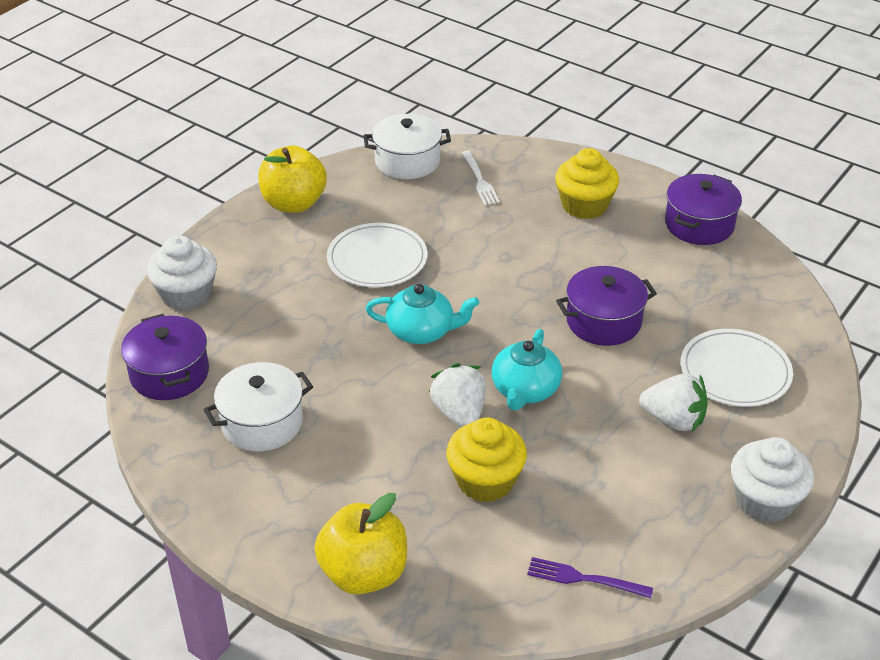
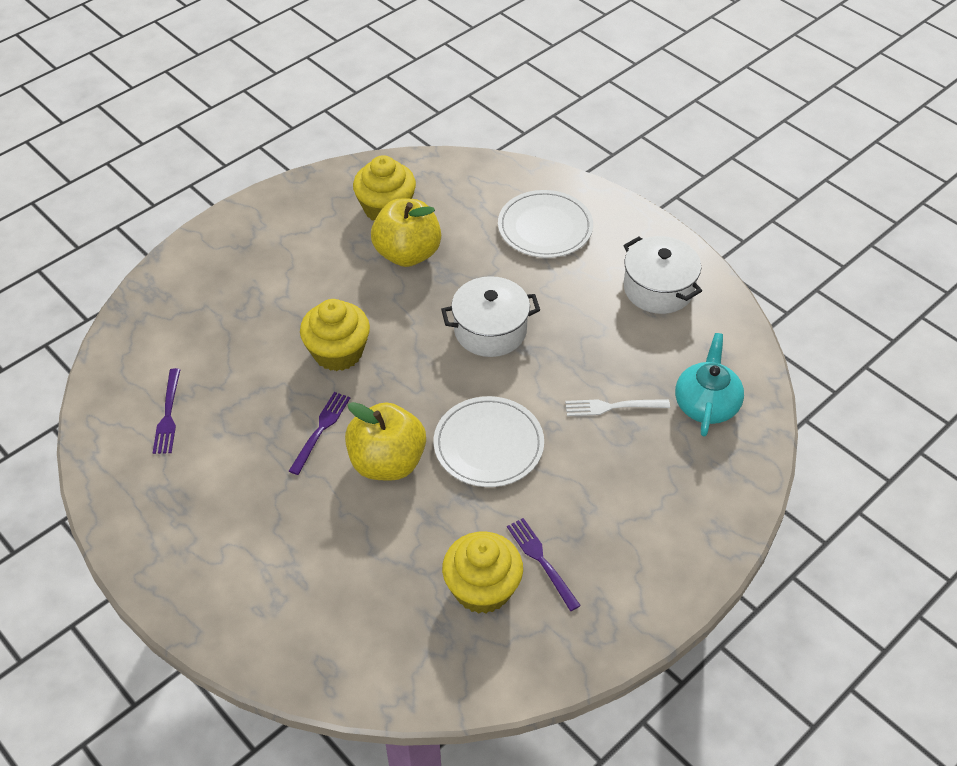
purple fork: [527,557,653,598] = 1 -> [153,368,181,454] [289,392,350,475] [507,518,581,611] = 3
purple pot: [121,314,209,400] [556,266,657,346] [665,174,742,245] = 3 -> none = 0
turquoise teapot: [366,284,479,344] [491,329,562,411] = 2 -> [675,333,744,437] = 1
white cupcake: [147,235,217,311] [731,437,814,523] = 2 -> none = 0
white strawberry: [429,363,486,428] [639,374,708,432] = 2 -> none = 0
yellow cupcake: [446,417,527,502] [555,148,619,219] = 2 -> [300,299,370,371] [353,155,416,221] [442,532,523,614] = 3

